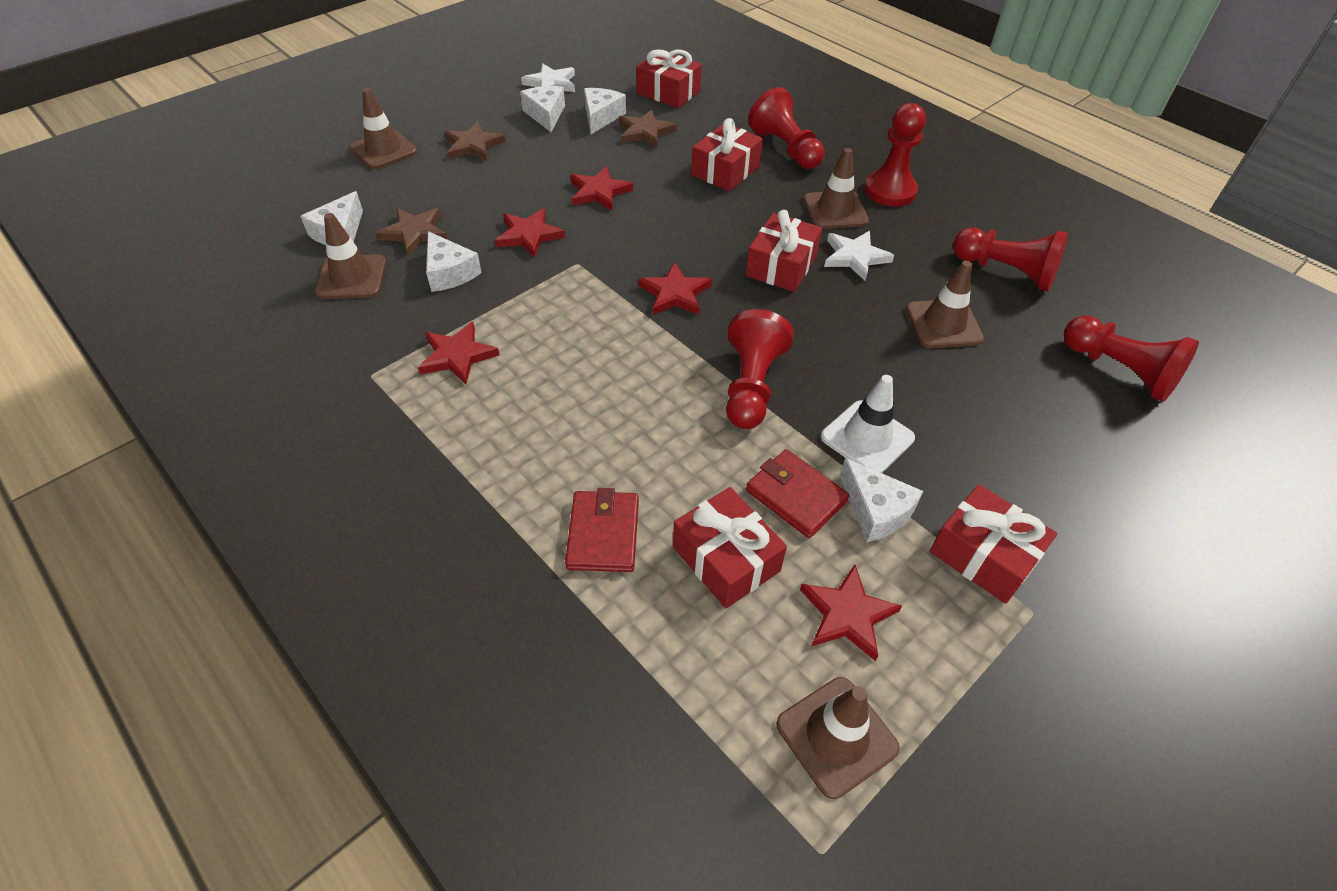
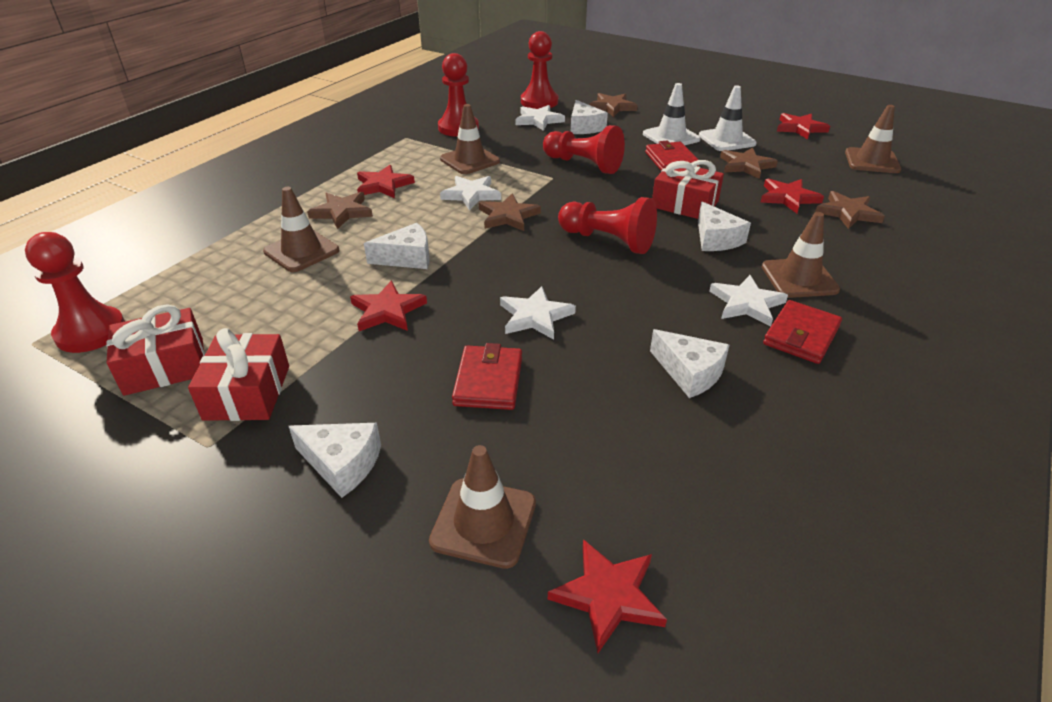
brown star: [376,208,447,256] [444,122,506,161] [619,109,677,148] = 3 -> [307,192,373,229] [479,194,541,231] [589,93,638,117] [720,147,778,179] [815,191,885,229] = 5
red gift: [636,50,702,108] [673,487,787,608] [691,118,763,191] [746,210,822,292] [930,484,1057,604] = 5 -> [106,304,205,396] [188,328,289,421] [652,160,724,219] = 3
red wallet: [565,488,639,572] [746,449,850,538] = 2 -> [452,343,522,410] [645,140,700,171] [763,300,842,364] = 3
white star: [521,63,575,92] [824,231,894,281] = 2 -> [440,176,501,211] [500,286,576,340] [515,105,565,131] [709,275,788,327] = 4
white traffic cone: [821,375,915,473] = 1 -> [643,83,701,145] [699,85,757,151] = 2

